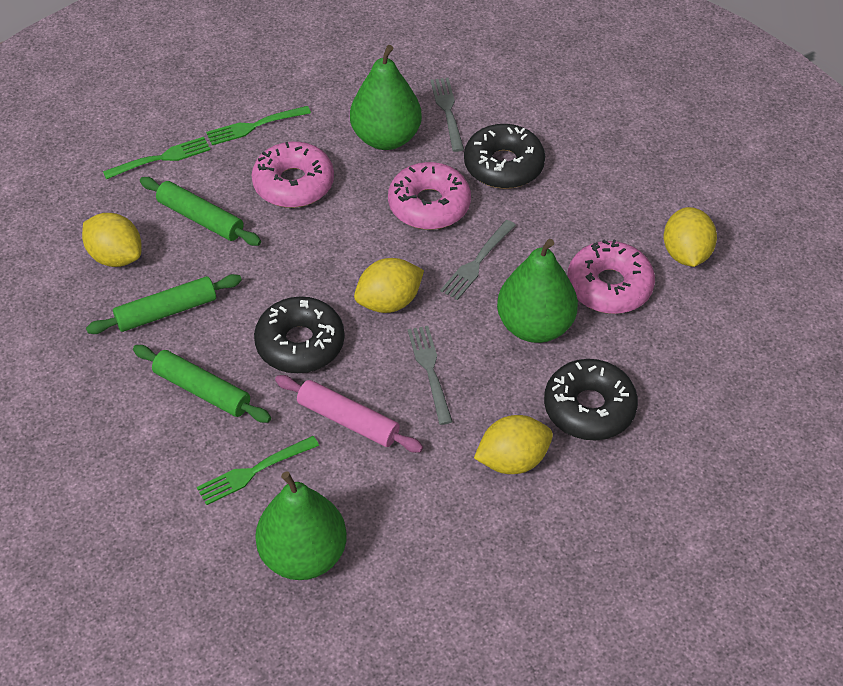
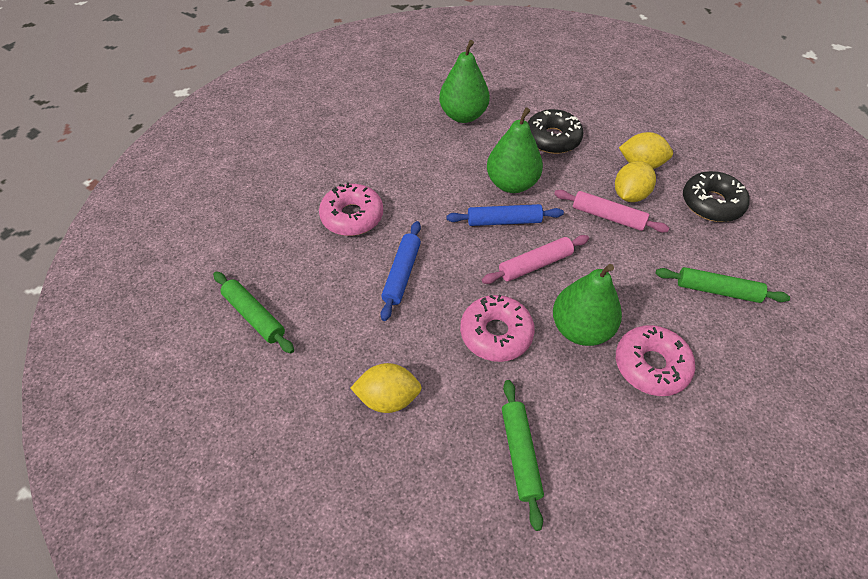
black donut: [254,296,345,373] [464,124,545,189] [544,359,638,440] = 3 -> [527,109,583,154] [683,171,749,222] = 2
blue rolling pin: none = 0 -> [380,221,421,321] [447,204,564,226] = 2
green fork: [103,137,210,179] [197,436,319,505] [206,106,311,145] = 3 -> none = 0
grey fork: [408,326,453,425] [431,78,464,152] [440,220,516,300] = 3 -> none = 0
pink rolling pin: [275,375,423,453] = 1 -> [482,235,589,284] [554,190,669,233] = 2
yellow lemon: [82,213,142,267] [354,258,424,313] [474,415,553,474] [664,207,717,267] = 4 -> [351,363,422,413] [615,161,656,202] [619,132,673,169] = 3

